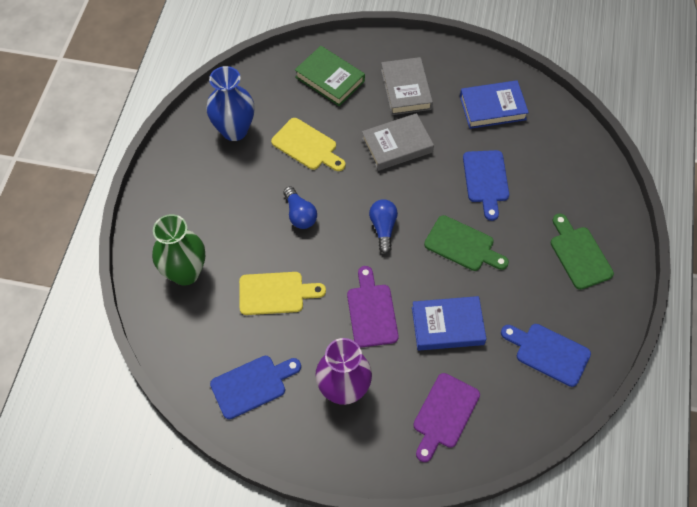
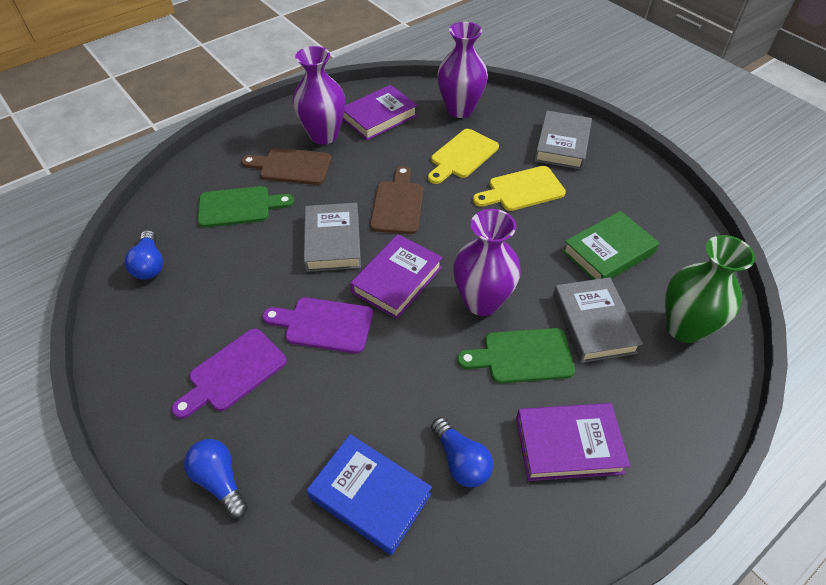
blue book: [412,296,486,351] [460,80,529,129] = 2 -> [307,434,432,555] = 1
blue cutting board: [210,356,301,419] [463,150,509,221] [501,324,591,387] = 3 -> none = 0
blue light bulb: [283,186,317,229] [369,199,398,254] = 2 -> [125,230,163,280] [184,439,248,519] [431,417,493,487] = 3
blue vase: [206,66,255,141] = 1 -> none = 0
brown cutting board: none = 0 -> [241,148,332,185] [370,166,423,234] = 2
grey book: [362,113,434,171] [381,57,433,115] = 2 -> [304,203,361,272] [535,111,592,170] [553,277,643,363] = 3
purple book: none = 0 -> [343,85,417,140] [350,234,443,319] [516,403,630,481] = 3
purple vase: [315,338,372,405] = 1 -> [293,46,345,145] [437,22,488,118] [453,209,521,316] = 3

